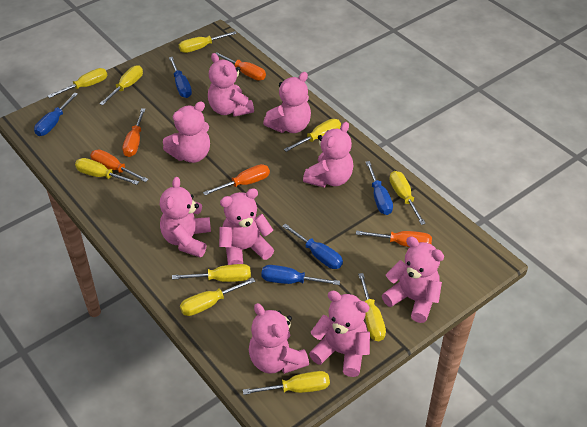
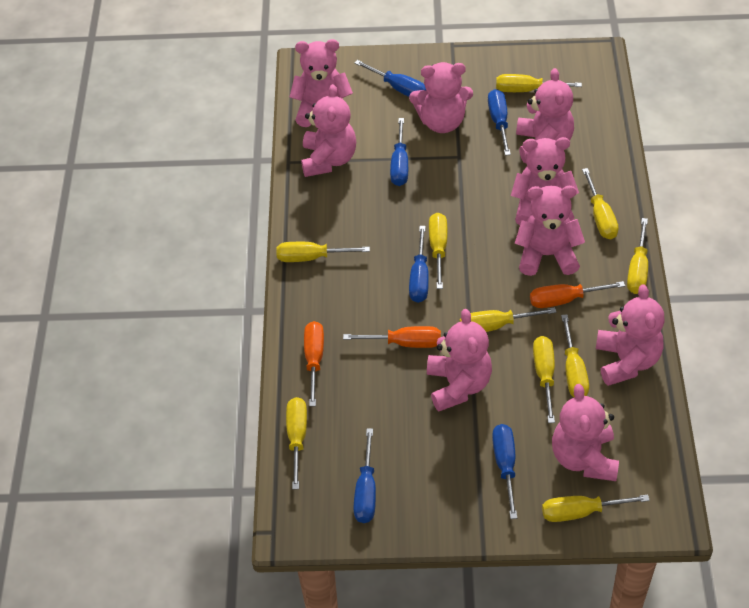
blue screwdriver: [34,93,78,136] [169,57,192,98] [261,265,340,285] [282,223,343,269] [366,161,393,215] = 5 -> [354,428,376,523] [355,60,426,97] [390,118,408,186] [409,226,429,303] [488,89,511,156] [492,424,517,519] = 6
orange screwdriver: [90,150,149,182] [122,108,145,157] [203,164,270,195] [216,52,266,81] [356,231,432,247] = 5 -> [304,321,324,407] [343,326,441,348] [530,281,625,308] = 3

